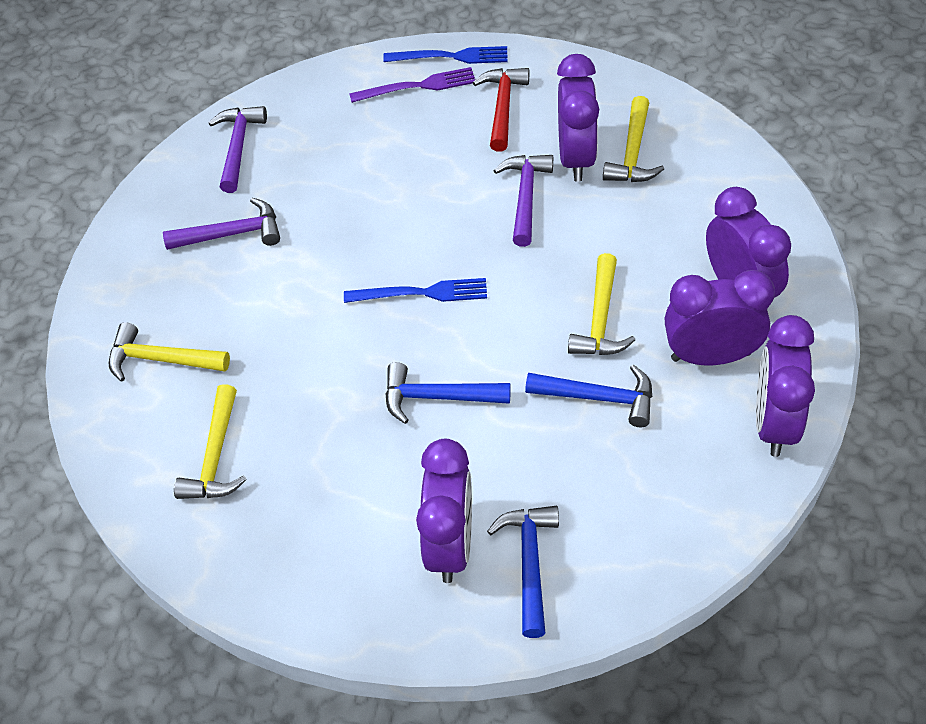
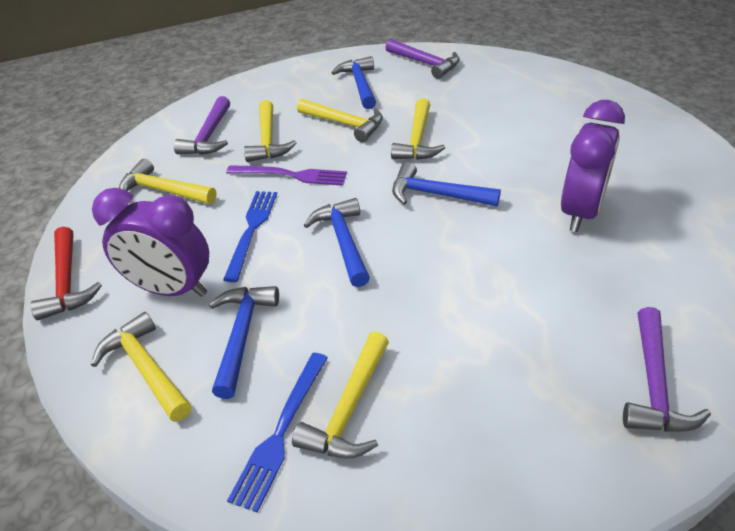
blue hammer: [385,362,511,424] [487,506,559,638] [525,364,652,427] = 3 -> [209,286,279,399] [304,198,370,287] [332,56,376,109] [392,162,501,206] = 4
purple clock: [416,439,472,583] [557,54,599,182] [665,270,775,366] [706,187,791,298] [756,315,815,457] = 5 -> [92,188,209,297] [561,100,625,232] = 2
yellow hammer: [109,322,230,382] [174,384,247,499] [568,253,635,355] [603,96,664,182] = 4 -> [91,312,192,422] [119,159,217,204] [244,100,296,162] [292,332,389,459] [297,99,383,142] [391,98,445,160] = 6

